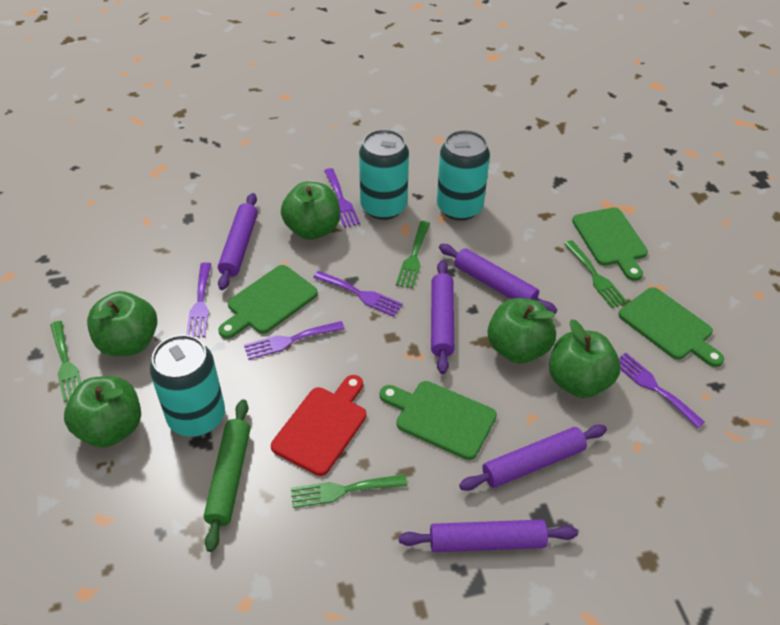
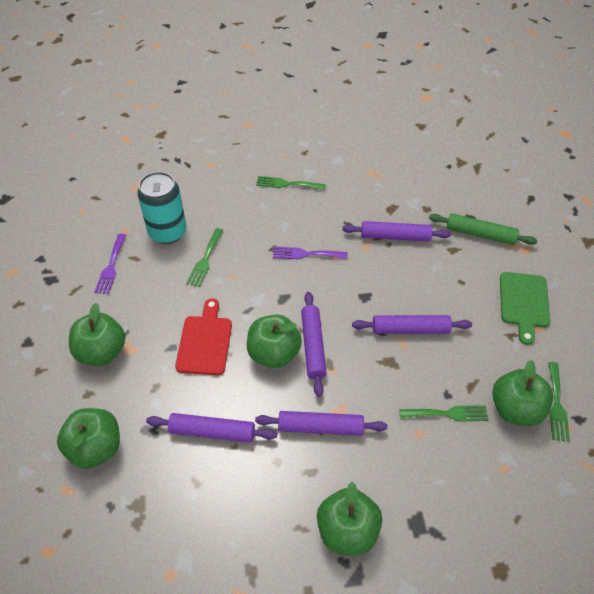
green cutting board: [218,265,318,339] [380,381,497,460] [572,207,648,281] [618,287,724,367] = 4 -> [500,272,550,345] = 1
purple fork: [186,262,211,337] [244,321,345,360] [313,271,403,317] [324,168,360,228] [619,353,705,429] = 5 -> [95,234,126,294] [273,247,348,259] = 2
turquoise can: [150,335,225,437] [359,129,409,220] [437,130,490,221] = 3 -> [137,172,187,244] = 1

